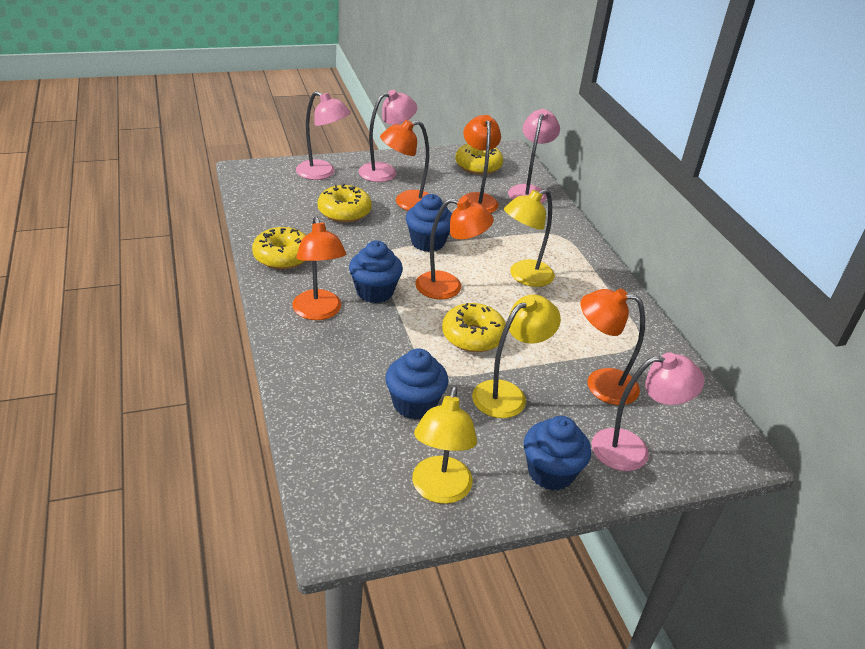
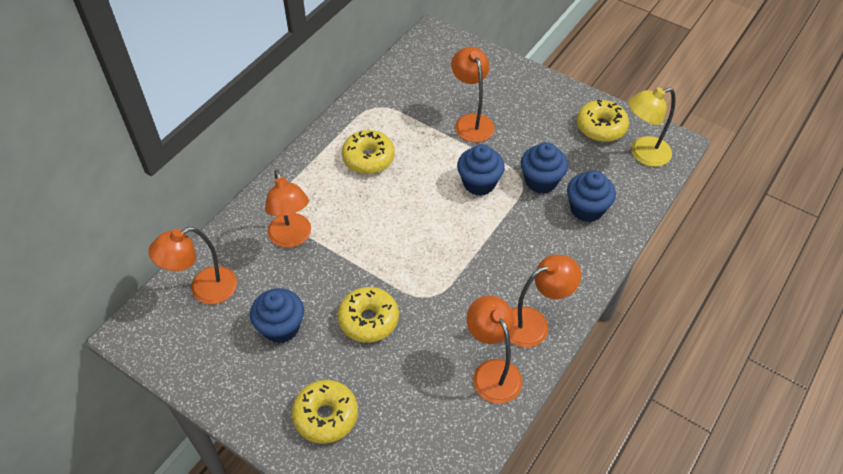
pink lamp: [296,91,351,180] [358,90,417,182] [508,109,560,203] [591,352,704,471] = 4 -> none = 0
yellow lamp: [412,386,477,504] [472,295,561,418] [504,189,555,287] = 3 -> [628,88,676,167] = 1

